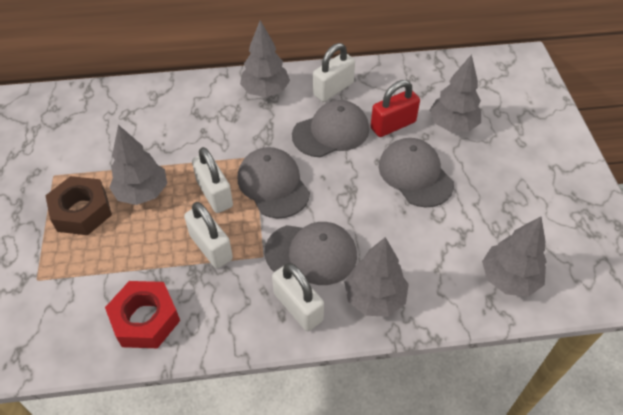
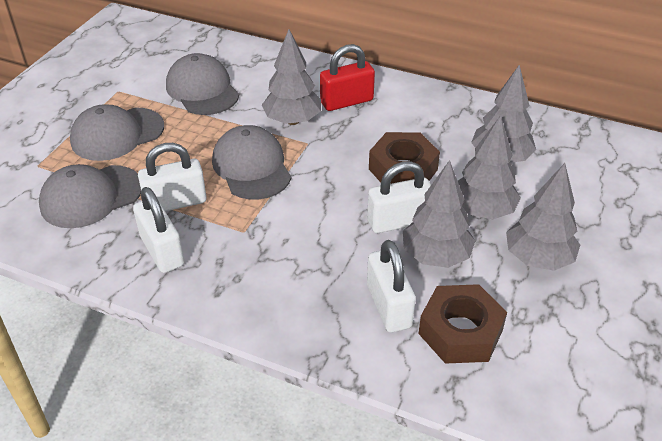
brown nut: [45,176,112,235] = 1 -> [369,132,440,184] [418,284,507,364] = 2
red nut: [105,281,180,348] = 1 -> none = 0

